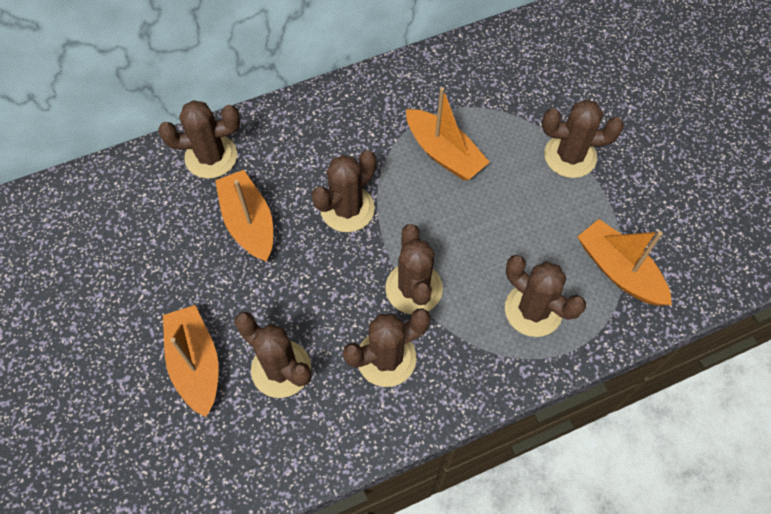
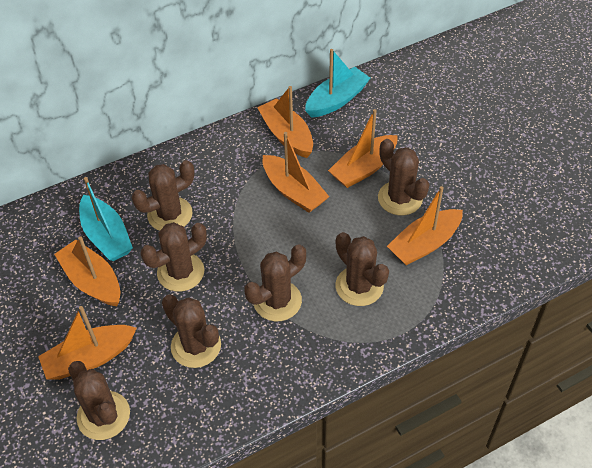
orange boat: [163,305,219,417] [215,170,273,262] [406,87,489,181] [577,219,672,306] = 4 -> [38,306,137,380] [54,236,120,306] [257,86,313,158] [262,132,329,213] [328,109,398,188] [387,186,463,265] = 6
turquoise boat: none = 0 -> [79,177,133,261] [305,49,370,118] = 2

